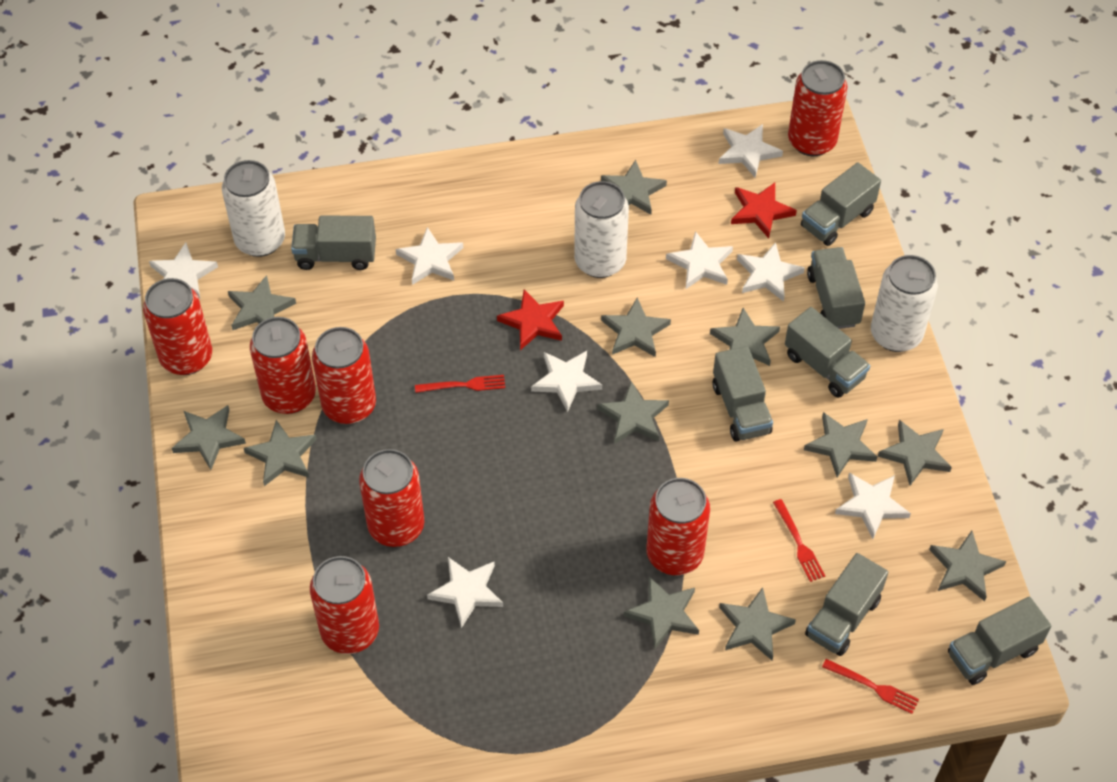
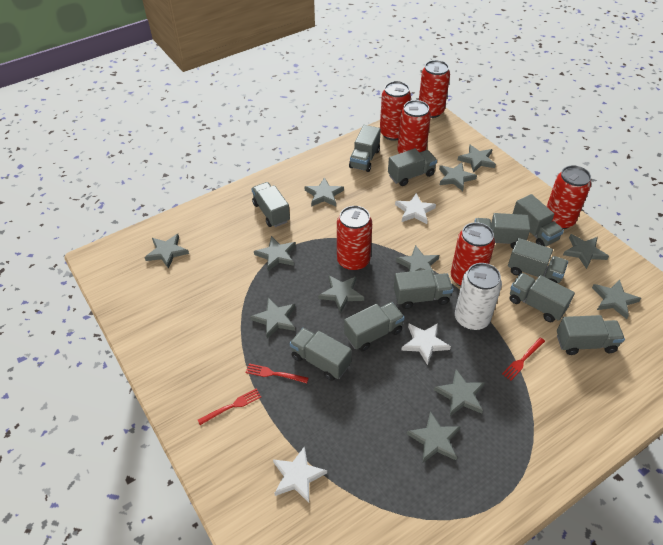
grey truck: [291,216,376,270] [712,346,773,441] [785,307,870,398] [801,162,881,246] [805,553,888,656] [807,247,865,329] [948,597,1051,685] = 7 -> [251,182,290,227] [290,328,352,381] [344,302,405,351] [349,125,381,172] [388,148,437,186] [394,269,453,309] [474,213,530,249] [508,238,568,284] [510,273,575,322] [513,194,564,246] [557,315,625,355] = 11
red can: [143,278,212,375] [250,317,316,414] [310,556,379,654] [312,327,376,424] [359,449,424,547] [646,478,710,575] [788,60,848,156] = 7 -> [337,206,372,271] [380,81,411,141] [397,100,431,153] [419,60,450,118] [451,222,495,287] [546,165,591,229] = 6
red star: [497,289,564,350] [731,183,797,238] = 2 -> none = 0
white can: [222,160,285,257] [574,181,629,278] [871,255,938,352] = 3 -> [455,263,502,330] = 1
white star: [149,243,218,299] [396,227,463,285] [427,557,503,628] [531,351,602,412] [666,231,733,289] [719,124,783,178] [737,242,805,302] [835,473,911,539] = 8 -> [273,446,327,503] [395,193,436,224] [401,323,451,365] = 3

